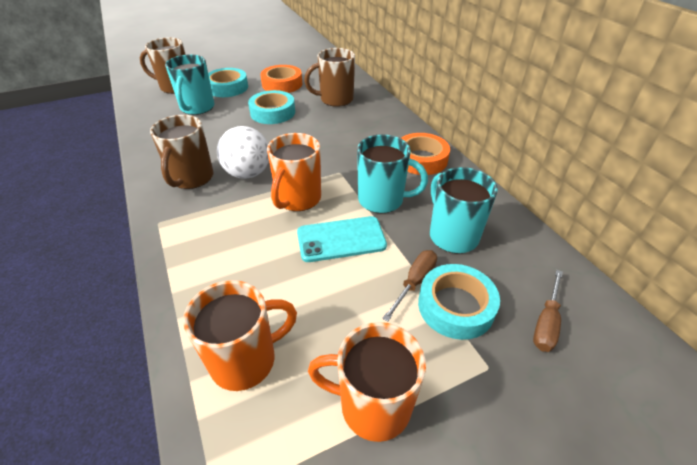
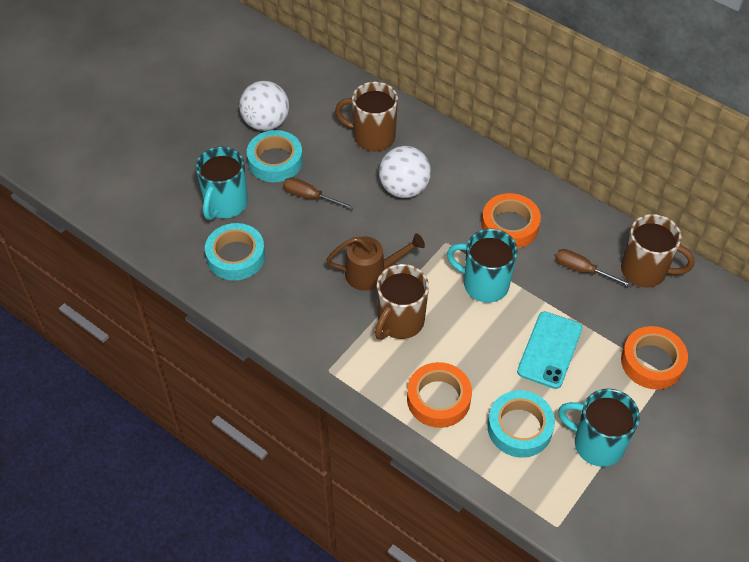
brown watering can: none = 0 -> [326,233,425,291] = 1
orange mug: [183,280,297,391] [267,133,321,211] [308,322,426,442] = 3 -> none = 0
orange tape: [260,65,302,93] [401,133,450,175] = 2 -> [407,362,472,428] [481,193,541,248] [621,326,688,390] = 3
white ball: [217,126,269,179] = 1 -> [239,81,289,131] [379,146,431,198] = 2

